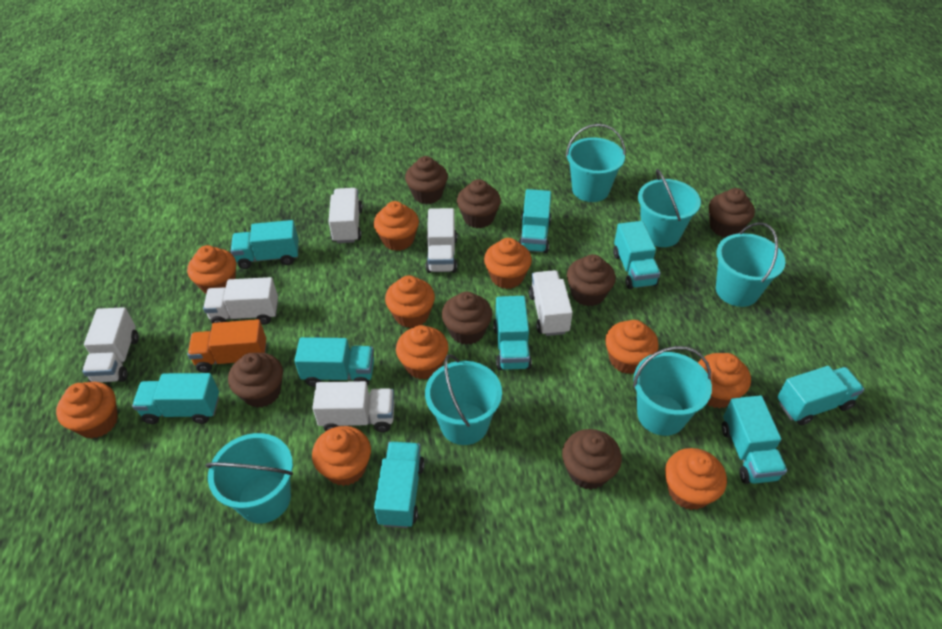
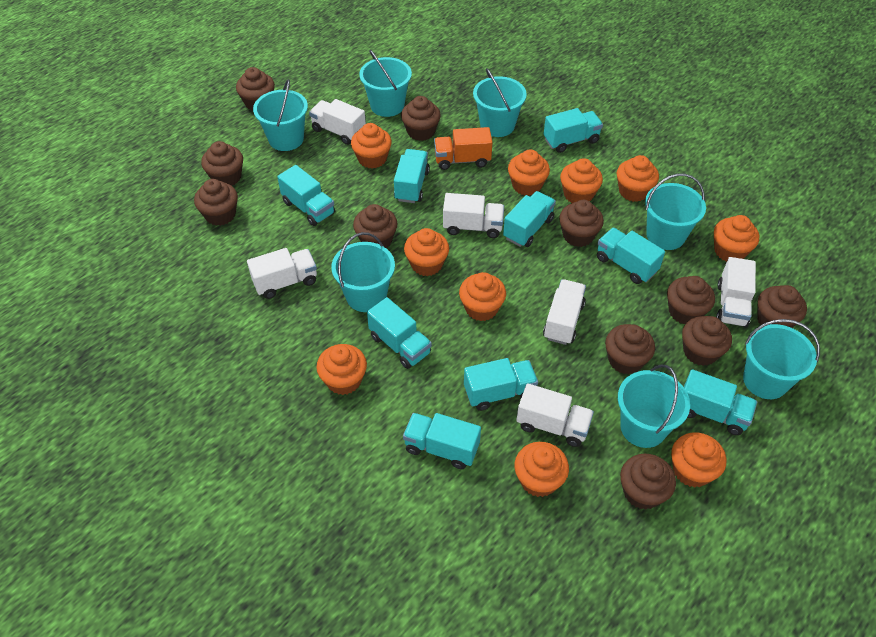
brown cupcake: [228,353,283,408] [405,156,448,204] [442,291,492,345] [457,179,501,228] [562,429,622,489] [567,254,616,306] [709,188,755,237] = 7 -> [194,179,238,226] [201,141,243,186] [236,67,275,110] [353,204,397,248] [401,96,441,141] [559,200,604,247] [605,324,655,374] [620,454,676,510] [667,276,715,324] [682,316,732,366] [757,285,807,328] = 11
turquoise bucket: [206,433,293,524] [425,354,502,445] [566,124,626,202] [633,346,712,436] [638,169,701,247] [716,222,785,307] = 6 -> [253,79,308,151] [331,232,395,312] [359,50,412,117] [473,68,527,137] [618,364,690,448] [645,174,706,250] [743,319,820,399] = 7

